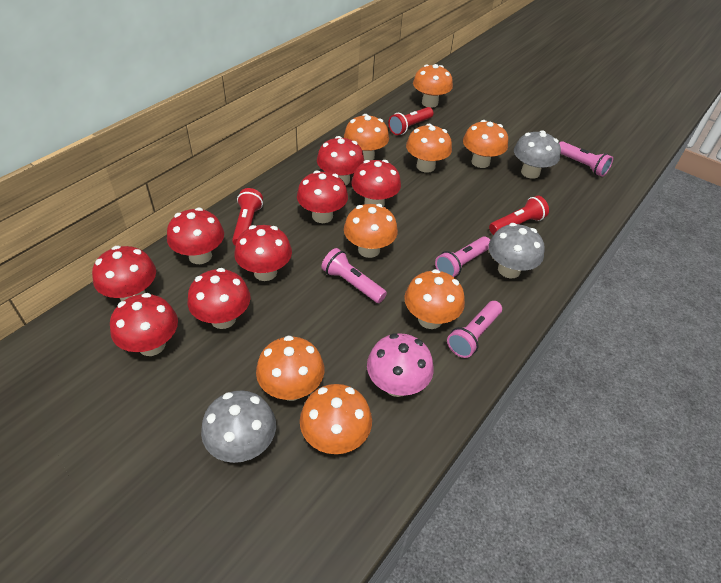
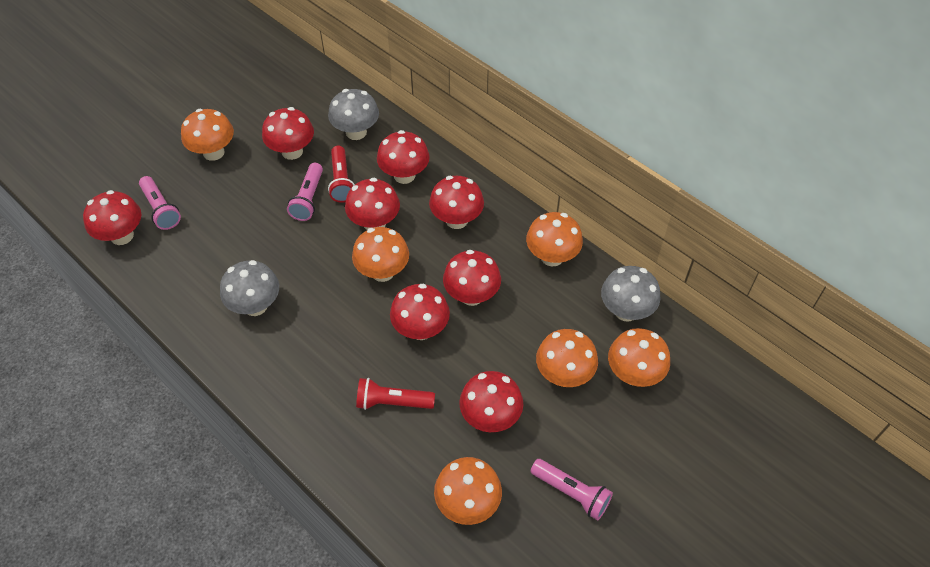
orange mushroom: [256,335,324,401] [300,384,372,454] [344,114,389,161] [344,204,398,258] [404,269,465,329] [406,124,452,173] [413,64,453,108] [463,120,508,168] = 8 -> [181,109,234,161] [352,227,409,282] [434,457,502,525] [526,212,583,267] [536,329,598,387] [608,328,670,387] = 6
pink flashlight: [321,248,387,303] [435,236,490,277] [447,301,502,358] [559,141,613,177] = 4 -> [139,176,181,230] [287,163,323,221] [530,459,613,521] = 3
pink mushroom: [367,333,434,397] = 1 -> none = 0
red flashlight: [232,188,263,245] [388,107,433,135] [489,196,549,235] = 3 -> [328,146,355,203] [356,378,435,410] = 2

